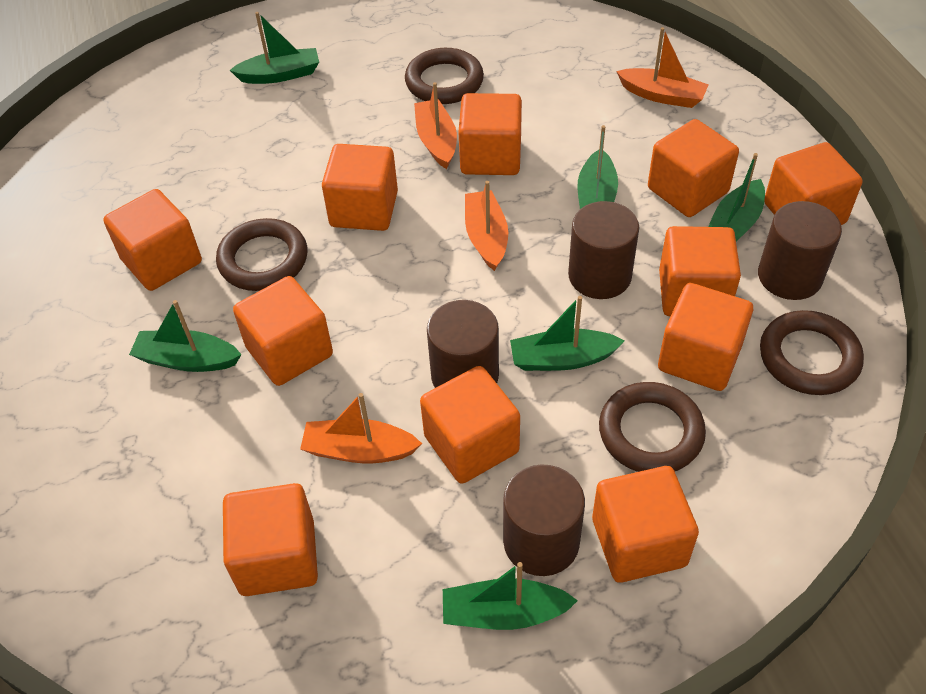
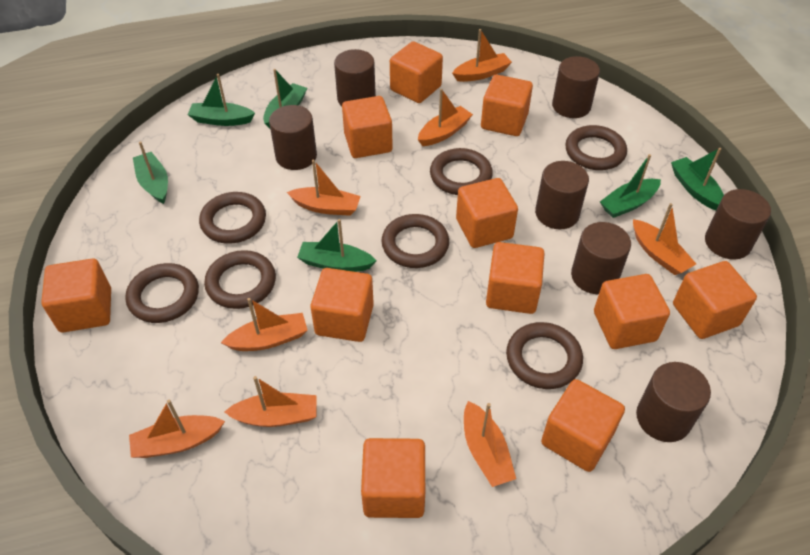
brown cylinder: [427,300,499,388] [503,465,585,576] [568,201,639,299] [758,201,842,300] = 4 -> [269,105,317,170] [334,49,376,106] [535,161,589,229] [552,56,600,118] [571,222,631,294] [636,362,711,442] [705,189,771,260] = 7
brown ring: [216,218,307,291] [405,48,484,104] [599,382,706,472] [760,310,864,395] = 4 -> [125,263,199,323] [199,192,266,244] [204,250,276,309] [381,214,449,268] [430,148,493,195] [506,322,583,389] [565,125,627,170] = 7
orange boat: [300,393,422,463] [414,82,457,169] [465,181,508,271] [616,27,708,108] = 4 -> [129,400,225,458] [221,298,308,351] [224,376,316,427] [287,160,361,216] [418,89,473,146] [452,29,512,82] [464,401,516,487] [633,203,696,275] = 8

